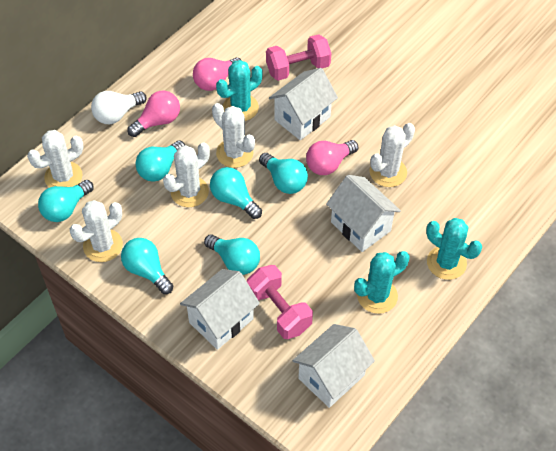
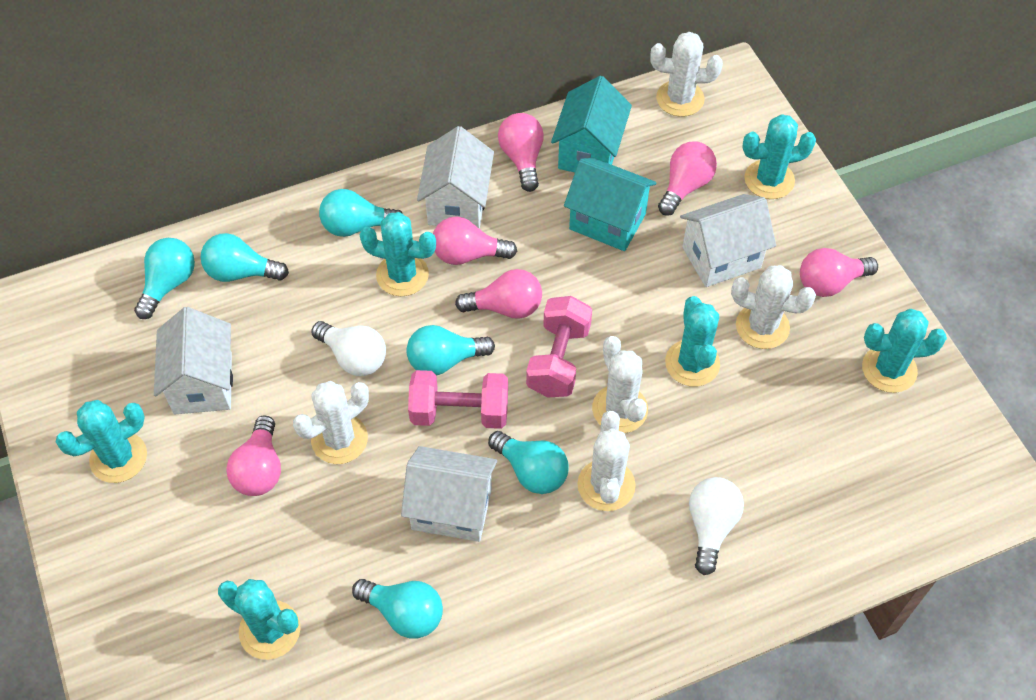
pink light bulb: [127,91,180,137] [193,58,241,91] [306,140,358,175] = 3 -> [226,415,281,496] [433,216,517,265] [455,269,542,319] [498,113,544,192] [658,141,717,216] [800,248,878,297] = 6
turquoise cactus: [216,60,262,121] [354,251,409,314] [426,218,482,280] = 3 -> [56,400,147,483] [218,579,301,660] [359,212,436,296] [665,296,720,387] [742,114,816,199] [862,309,947,393] = 6
turquoise house: none = 0 -> [551,76,632,172] [564,158,657,251] = 2
white light bulb: [91,91,147,124] = 1 -> [311,321,386,376] [689,477,744,575] = 2

